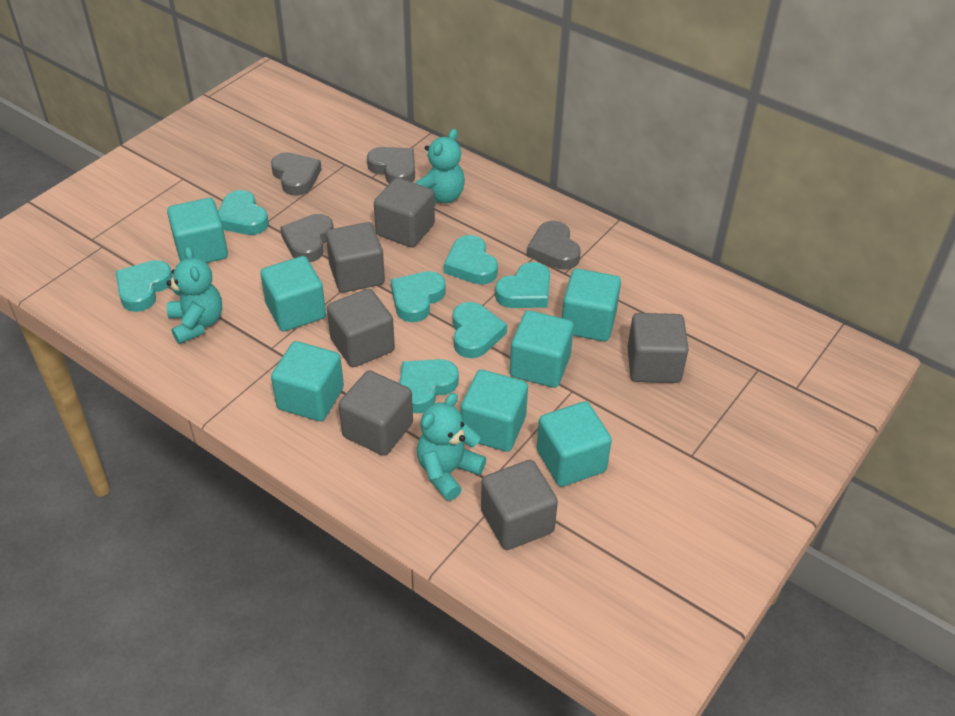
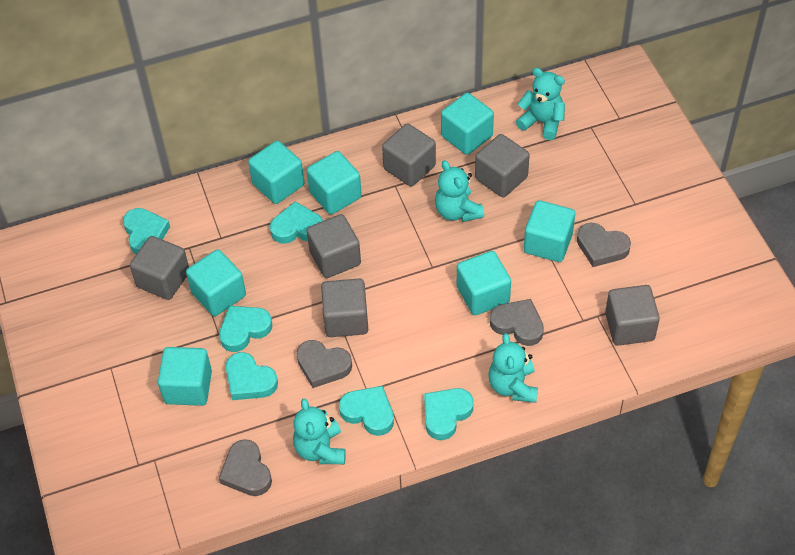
turquoise heart: [115,260,173,312] [218,190,269,235] [391,271,445,322] [400,359,459,413] [444,235,498,285] [453,302,507,358] [495,262,550,308] = 7 -> [123,208,170,254] [219,306,272,352] [226,352,278,400] [270,201,323,244] [339,386,394,436] [424,388,474,440] = 6
turquoise teddy bear: [166,247,222,344] [416,129,465,205] [417,393,486,501] = 3 -> [293,398,346,464] [435,160,484,222] [489,333,538,403] [516,68,565,140] = 4

